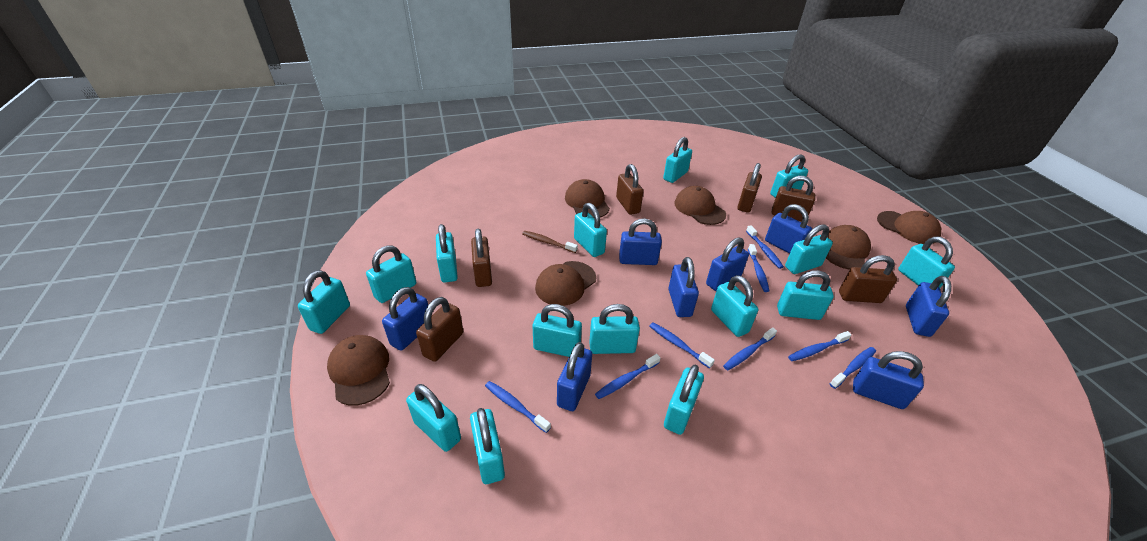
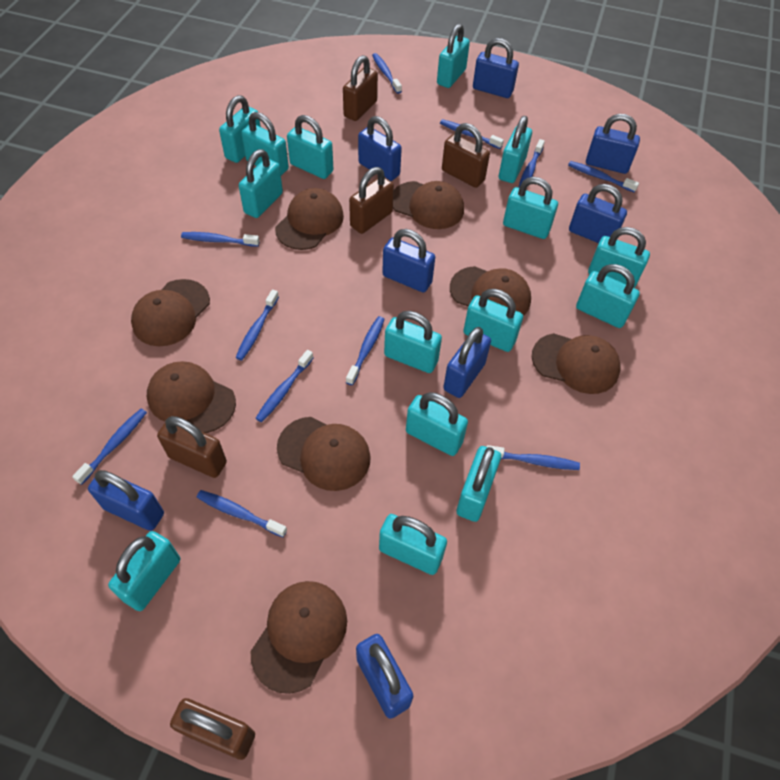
blue toothbrush: [485,381,551,433] [595,354,661,399] [649,323,715,368] [723,328,777,370] [746,225,784,269] [748,244,769,292] [788,331,851,361] [830,347,876,389] = 8 -> [72,409,147,485] [181,232,259,247] [197,490,287,537] [236,290,279,360] [256,350,313,422] [346,316,385,385] [372,53,402,94] [440,119,504,149] [486,445,580,470] [518,139,545,188] [568,161,639,192] = 11
brown cap: [327,335,390,406] [535,261,596,306] [565,179,610,218] [674,186,726,225] [826,225,871,270] [877,211,941,244] = 6 -> [131,279,210,346] [147,361,236,433] [251,581,347,694] [275,188,344,250] [277,417,371,491] [393,181,464,229] [450,266,531,316] [532,333,621,394] = 8
brown padlock: [416,297,463,362] [471,229,492,287] [616,164,644,215] [737,163,762,213] [772,176,815,221] [839,255,897,303] = 6 -> [157,416,227,478] [170,698,255,760] [343,55,378,121] [349,167,394,234] [442,123,490,188] = 5
brown toothbrush: [522,231,578,253] = 1 -> none = 0

